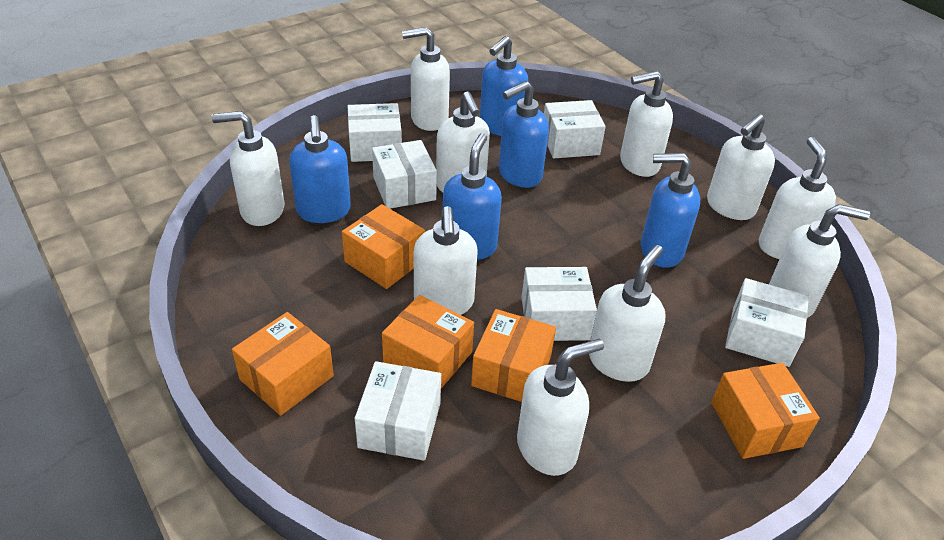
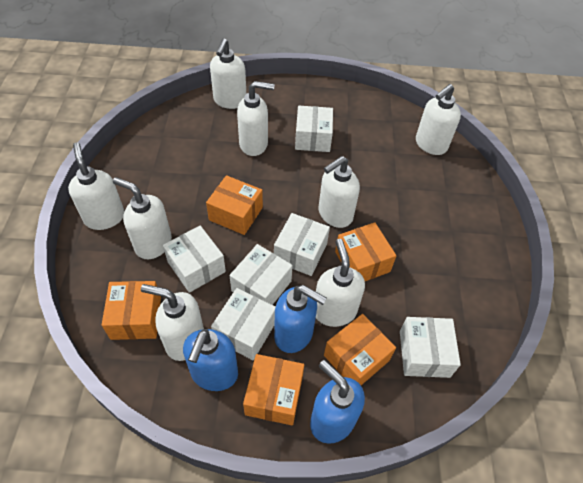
blue soap dispenser: [289,115,351,223] [443,133,502,260] [480,36,529,136] [499,81,549,188] [641,153,700,268] = 5 -> [183,329,238,391] [274,285,327,353] [310,360,365,444] = 3
white soap dispenser: [212,111,284,226] [402,27,450,131] [414,206,478,315] [436,92,490,192] [517,338,604,476] [589,245,665,382] [620,71,673,177] [707,114,775,220] [759,137,836,259] [769,204,870,318] = 10 -> [68,142,124,230] [113,177,172,259] [141,284,204,361] [210,39,246,109] [237,81,275,156] [316,239,365,327] [319,156,360,228] [416,84,461,155] = 8

